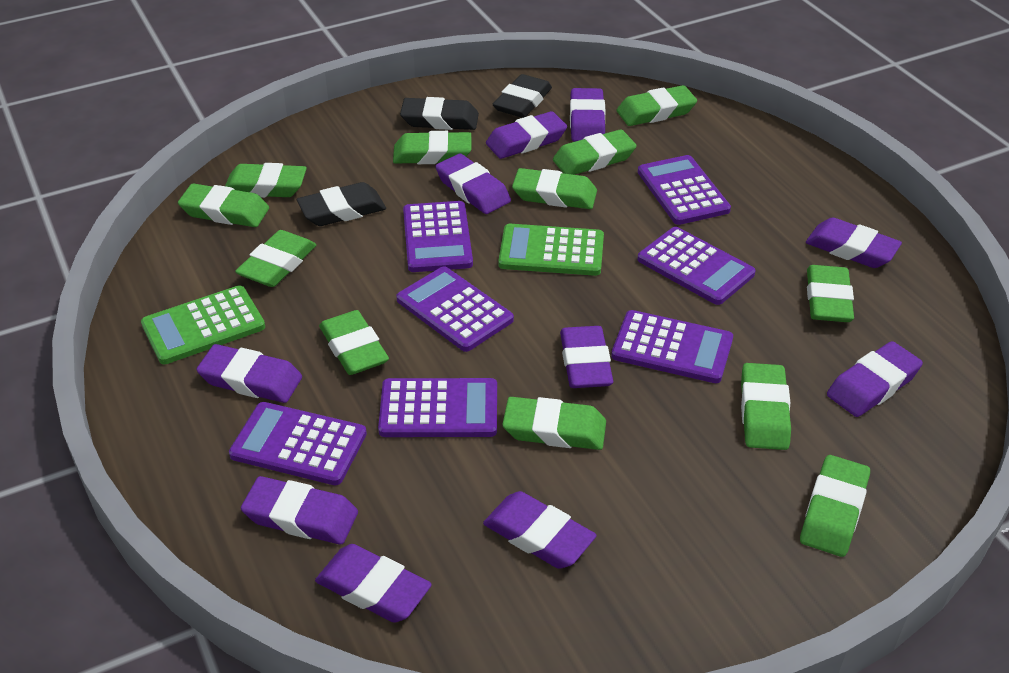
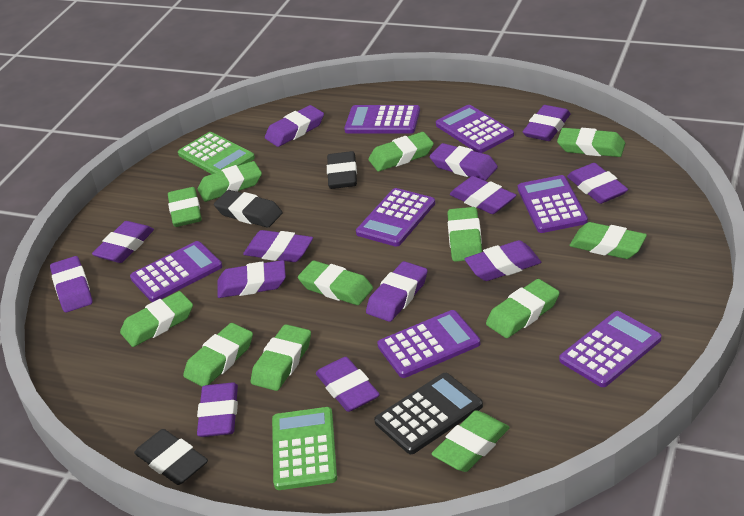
black calculator: none = 0 -> [374,373,483,454] = 1
purple eraser: [196,344,302,403] [241,476,358,544] [315,544,432,622] [435,154,511,214] [483,491,597,569] [486,111,567,159] [560,326,613,388] [570,88,605,142] [806,218,902,268] [827,341,923,417] = 10 -> [50,256,93,312] [92,221,154,263] [197,382,238,437] [217,260,286,298] [243,230,313,262] [265,105,324,147] [316,357,380,412] [366,261,428,322] [430,143,498,181] [450,176,517,214] [465,240,541,281] [523,105,571,141] [567,163,628,204] = 13

